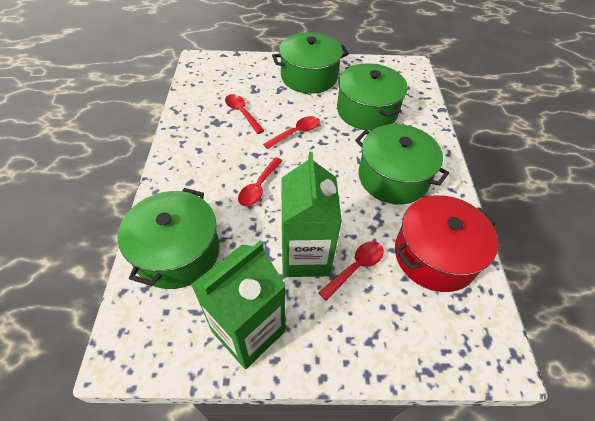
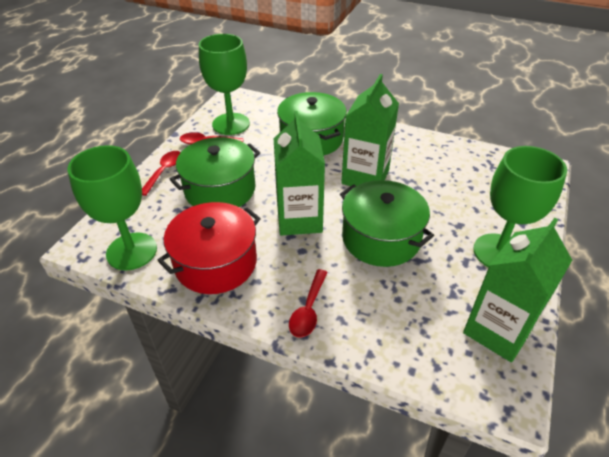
green carton: [191,241,286,369] [281,152,342,277] = 2 -> [273,111,325,236] [341,74,399,186] [463,218,572,362] = 3
green goblet: none = 0 -> [67,145,157,270] [199,34,250,135] [473,146,567,268] = 3
green pot: [118,188,220,289] [272,32,349,94] [337,63,408,131] [355,124,449,204] = 4 -> [170,137,260,207] [277,92,347,156] [340,180,434,267] = 3
red spoon: [225,94,264,134] [238,157,282,206] [263,116,320,149] [318,241,384,301] = 4 -> [142,151,181,196] [180,132,244,144] [289,269,328,338] = 3

